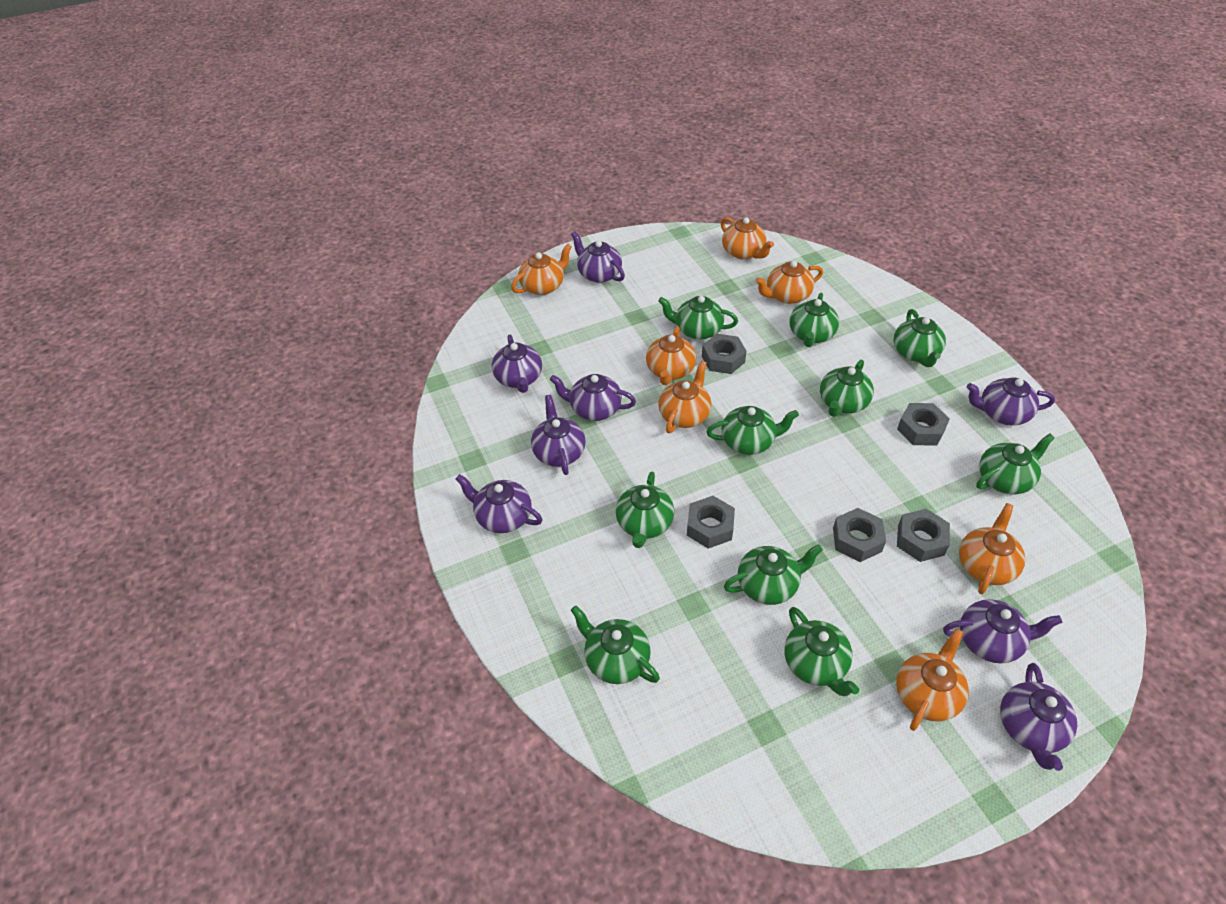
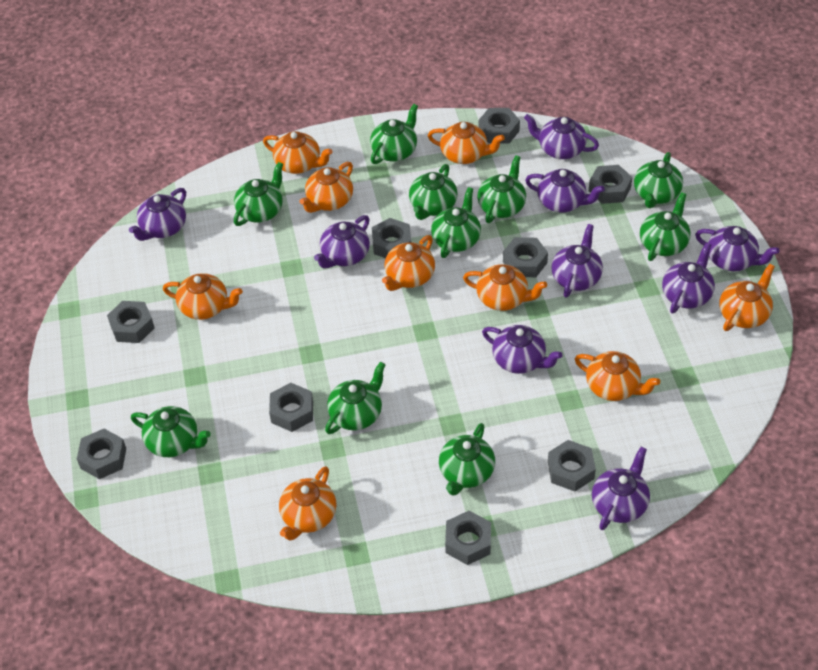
grey nut: [687,496,735,549] [702,334,747,374] [833,508,886,562] [897,403,950,446] [897,509,950,562] = 5 -> [77,429,126,479] [107,301,155,343] [269,383,313,432] [372,218,411,258] [445,511,491,565] [478,108,520,144] [503,237,548,277] [548,440,596,492] [589,165,632,204] = 9
orange teapot: [511,244,572,295] [646,326,696,385] [658,361,711,433] [721,217,774,259] [755,261,823,304] [896,629,969,731] [959,503,1025,594] = 7 -> [163,273,243,320] [263,131,333,174] [279,466,337,541] [299,162,353,213] [382,235,435,291] [428,122,505,164] [463,264,547,311] [575,351,660,401] [719,264,775,331] = 9
purple teapot: [456,474,542,533] [492,335,542,393] [531,395,586,475] [550,374,636,421] [571,231,625,283] [943,599,1063,663] [967,377,1055,426] [1000,663,1077,771] = 8 -> [129,188,186,241] [314,215,370,269] [482,325,562,374] [524,114,599,159] [525,169,605,212] [551,224,603,298] [592,447,650,530] [662,243,715,314] [695,226,779,271] = 9

